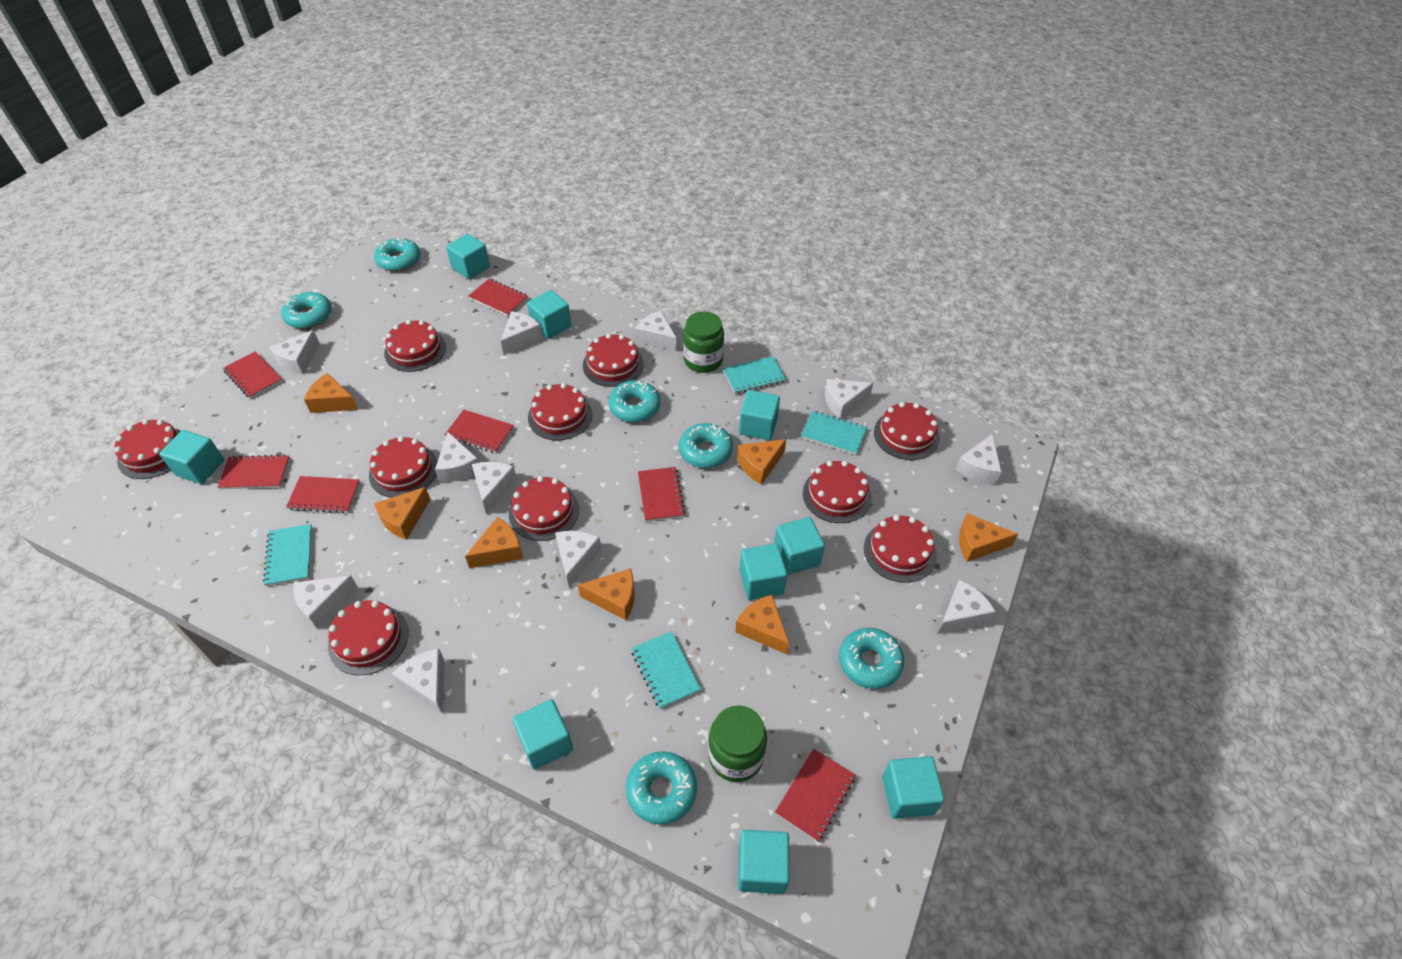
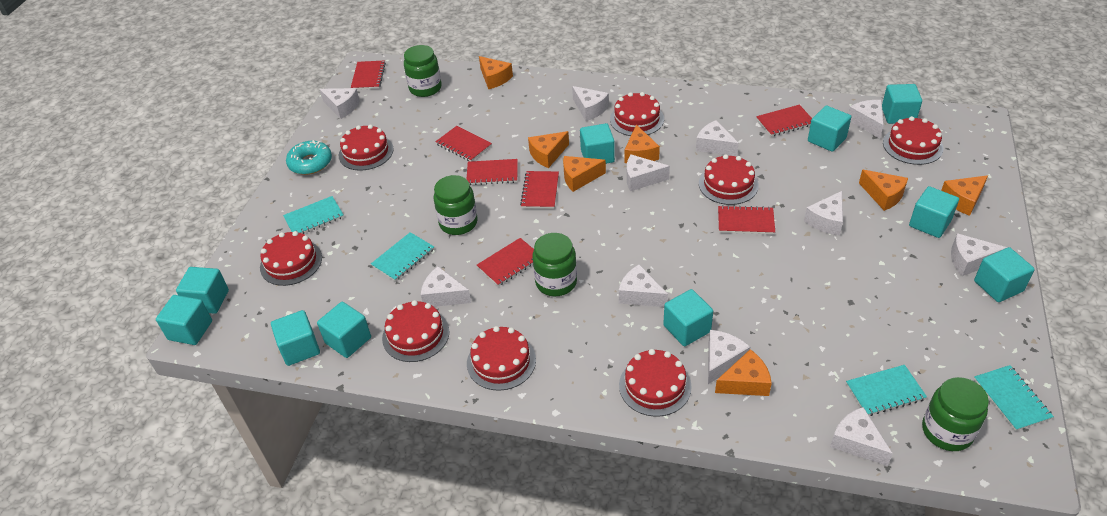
green jar: [683,311,724,373] [708,705,767,782] = 2 -> [404,45,442,97] [434,175,478,235] [533,233,577,296] [922,377,989,451] = 4
red cake: [114,419,181,479] [328,600,409,675] [369,436,438,498] [384,320,446,372] [509,476,579,541] [528,383,592,440] [583,334,644,387] [803,461,872,523] [864,515,937,583] [874,402,940,460] = 10 -> [260,231,322,286] [339,124,393,171] [382,300,450,362] [467,326,536,391] [610,92,664,136] [619,349,692,417] [699,154,759,205] [883,116,943,165] = 8
turquoise cube: [159,430,224,484] [446,234,490,279] [512,699,573,770] [527,290,571,339] [738,830,790,894] [739,390,780,440] [740,544,787,600] [774,517,825,574] [882,756,944,819] = 9 -> [156,295,212,345] [176,267,229,314] [271,310,320,366] [317,302,371,358] [580,123,615,164] [663,289,713,346] [808,105,851,152] [882,84,922,124] [909,186,959,238] [974,247,1035,302] = 10
turquoise donut: [281,292,332,329] [374,237,420,272] [609,381,660,422] [626,751,697,825] [679,423,733,468] [839,628,904,689] = 6 -> [286,140,332,175] = 1

